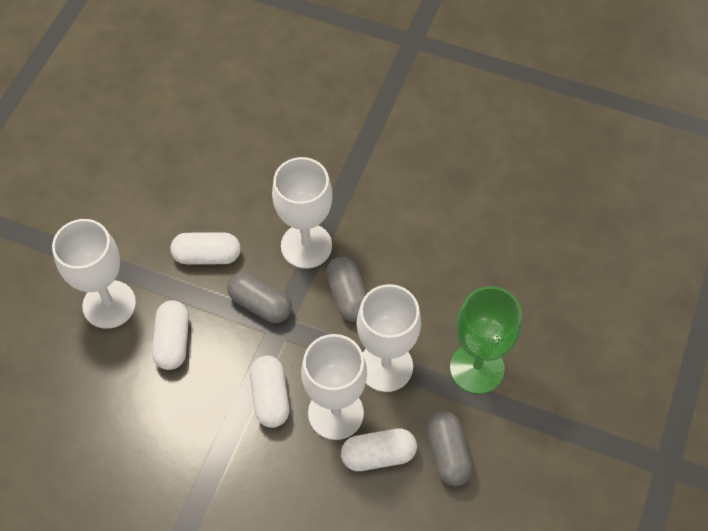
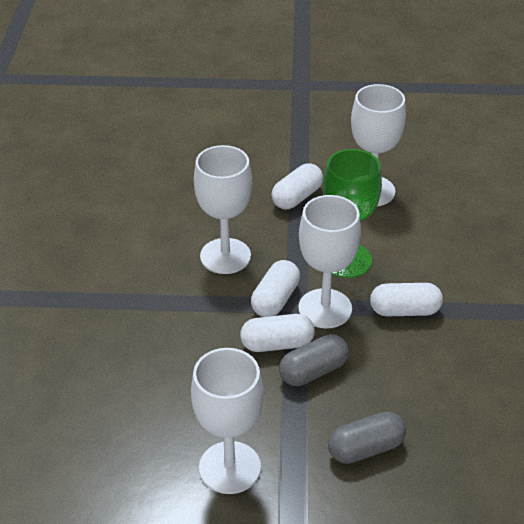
grey capsule: [227,272,292,323] [326,257,367,322] [427,411,473,486] = 3 -> [279,334,349,386] [328,412,406,464] = 2

